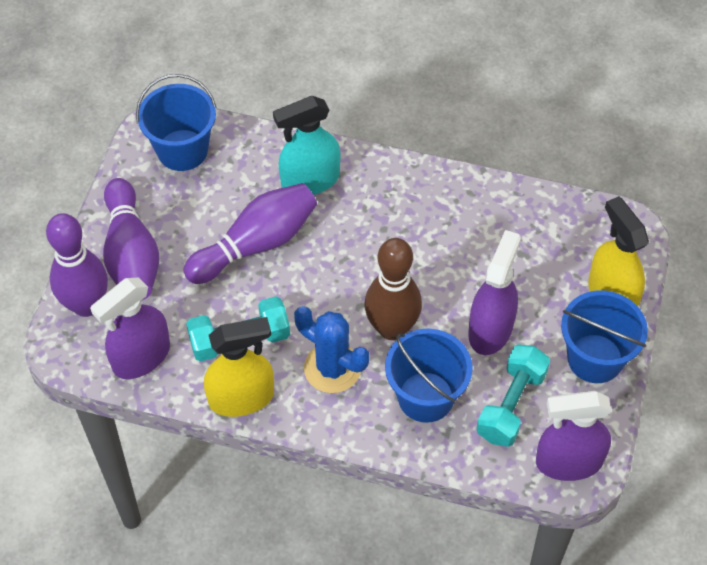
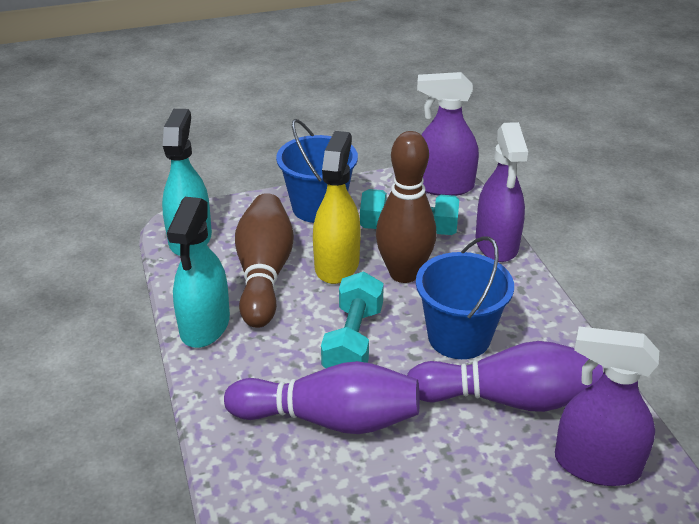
blue bucket: [136,74,217,171] [385,329,473,423] [561,290,648,383] = 3 -> [276,119,358,223] [416,236,514,359] = 2
blue cactus: [294,306,369,393] = 1 -> none = 0
brown bowling pin: [365,238,422,340] = 1 -> [235,193,294,328] [376,131,437,283] = 2
purple bowling pin: [46,213,108,317] [103,178,159,300] [183,183,317,284] = 3 -> [224,361,420,434] [407,341,603,412] = 2
turquoise spray bottle: [273,96,340,195] = 1 -> [162,109,212,256] [167,197,230,348] = 2
yellow spray bottle: [204,317,274,417] [588,196,649,306] = 2 -> [313,131,361,284] = 1

